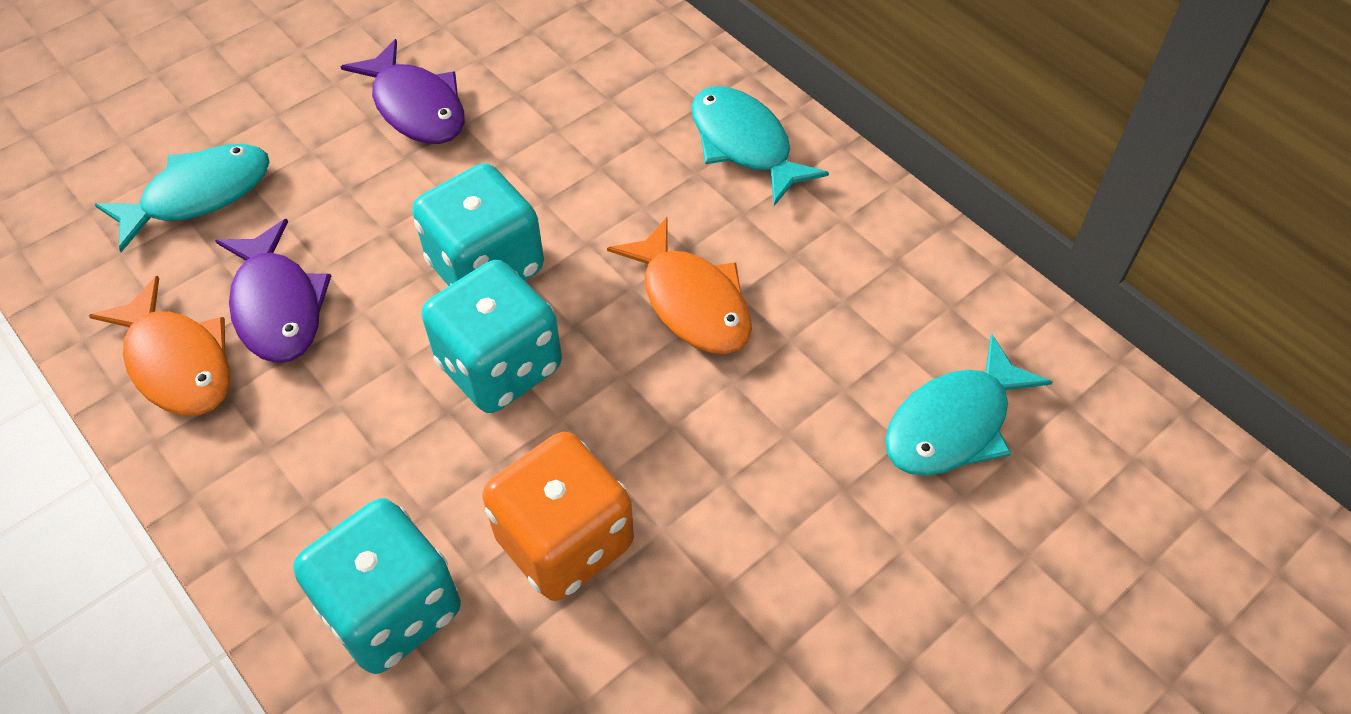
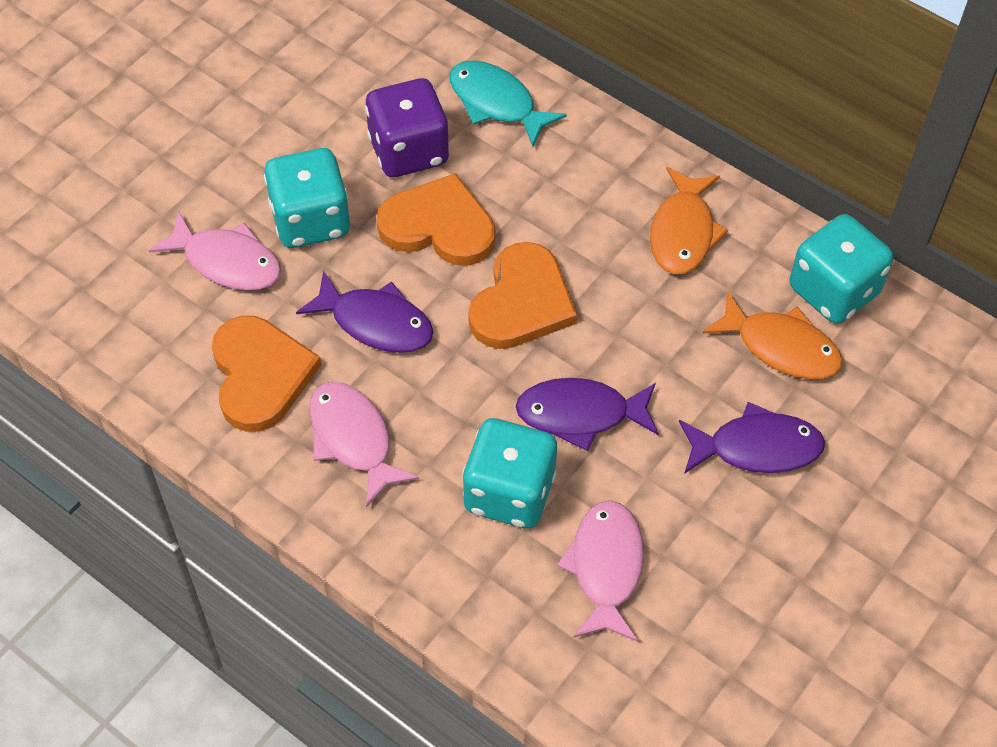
orange dice: [482,432,634,601] = 1 -> none = 0
orange heart: none = 0 -> [212,316,321,432] [376,173,495,266] [468,242,577,349] = 3
pink fish: none = 0 -> [149,211,281,291] [309,382,419,507] [557,500,644,642] = 3
purple dice: none = 0 -> [365,78,450,177] = 1
purple fish: [215,219,331,363] [340,39,465,144] = 2 -> [296,270,433,353] [516,378,659,451] [679,402,825,474] = 3
turquoise fish: [95,144,270,252] [691,86,829,206] [885,334,1052,476] = 3 -> [450,61,567,147] = 1

